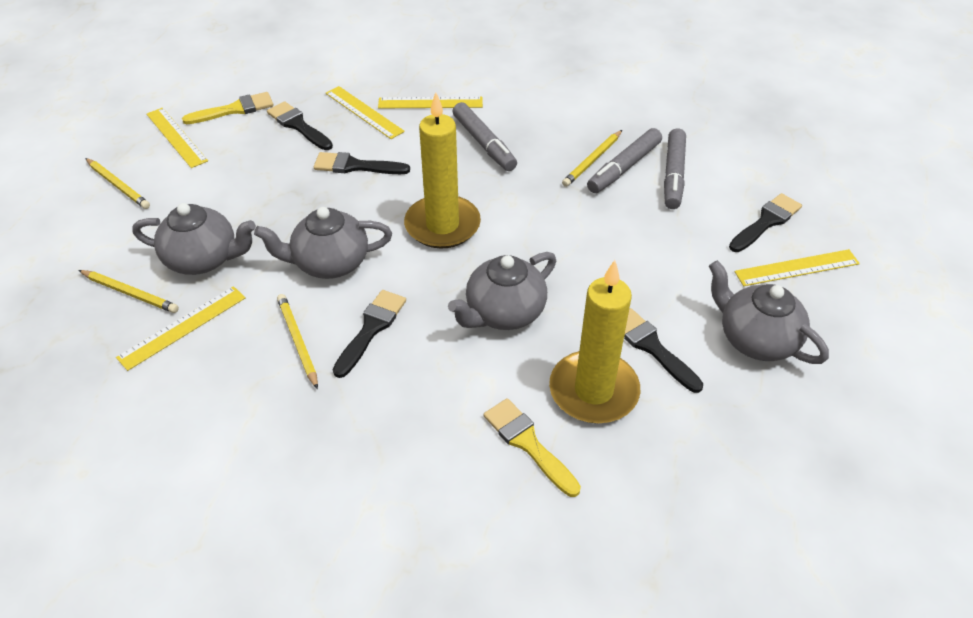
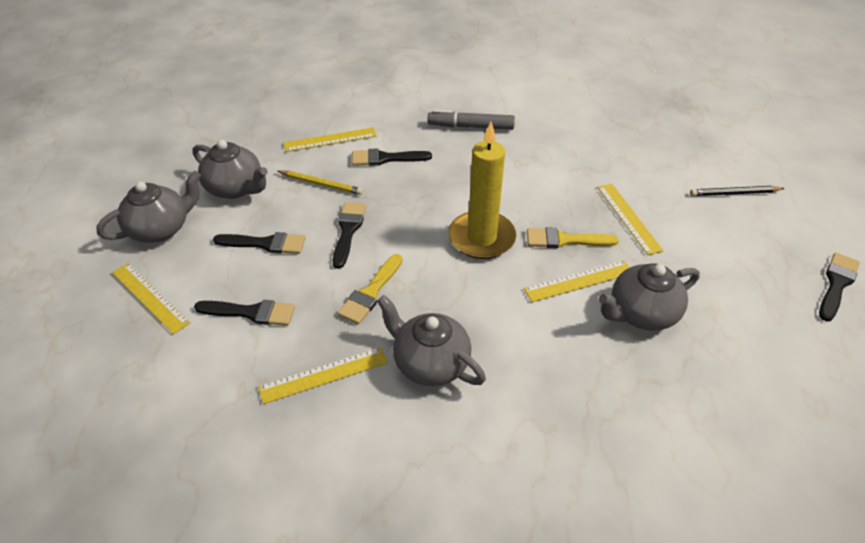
black pencil: none = 0 -> [690,186,785,196] = 1
grey marker: [453,102,517,171] [587,128,662,193] [664,128,686,209] = 3 -> [428,110,515,130] = 1
yellow candle: [404,92,481,249] [549,260,640,423] = 2 -> [449,122,516,259] = 1
yellow pencil: [78,270,179,313] [85,158,150,209] [277,294,318,390] [562,130,622,187] = 4 -> [278,170,363,195] = 1

